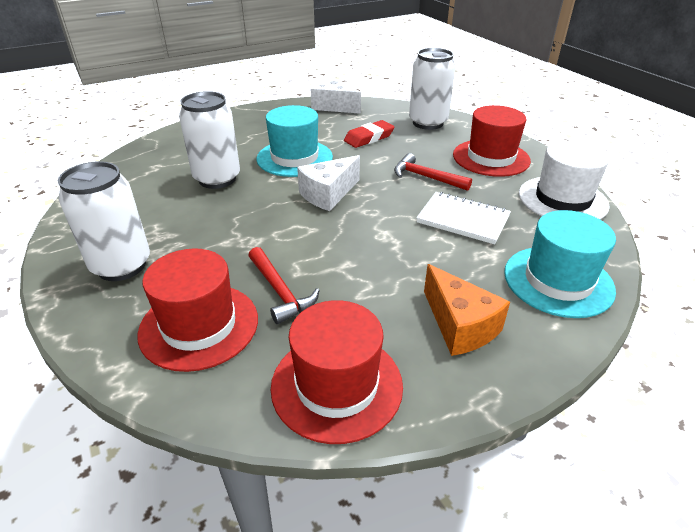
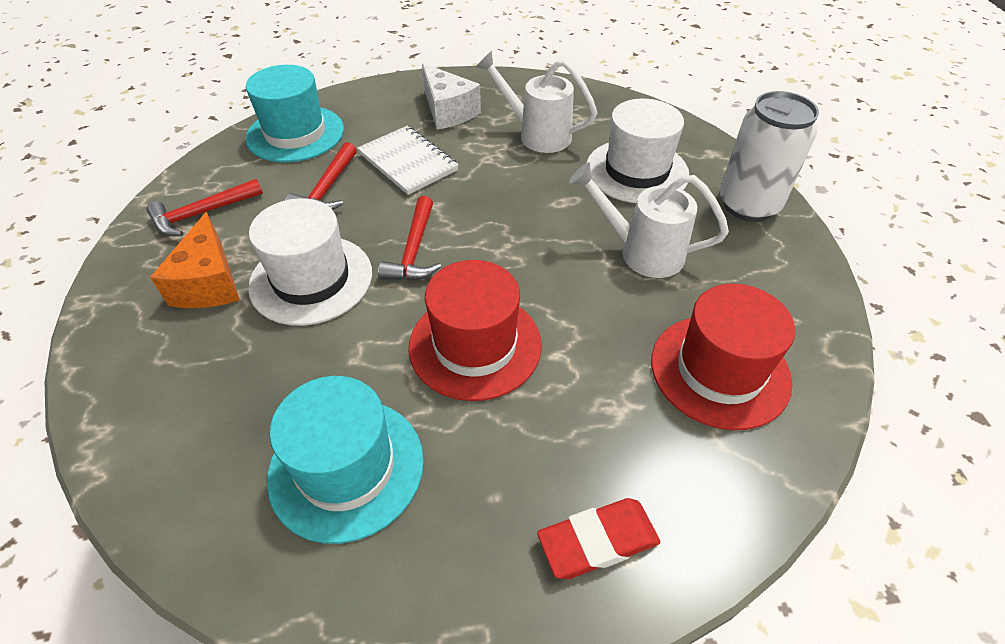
red hammer: [248,247,320,324] [394,153,472,191] = 2 -> [146,179,263,236] [285,142,357,210] [378,196,441,281] = 3
red hat: [137,248,258,372] [271,300,403,444] [453,105,531,177] = 3 -> [409,260,542,401] [651,284,795,430] = 2
white can: [58,161,150,281] [179,91,240,189] [409,48,456,130] = 3 -> [720,91,819,222] = 1
white cheese: [297,155,360,211] [311,78,361,114] = 2 -> [422,63,481,130] = 1
white hat: [519,141,610,219] = 1 -> [248,198,372,326] [586,98,689,203] = 2
white watering can: none = 0 -> [476,51,597,153] [569,162,729,278] = 2

